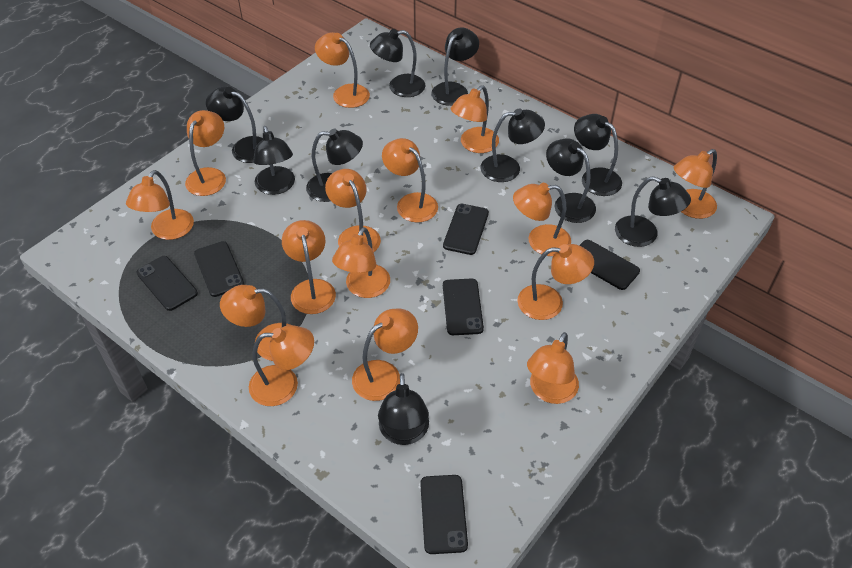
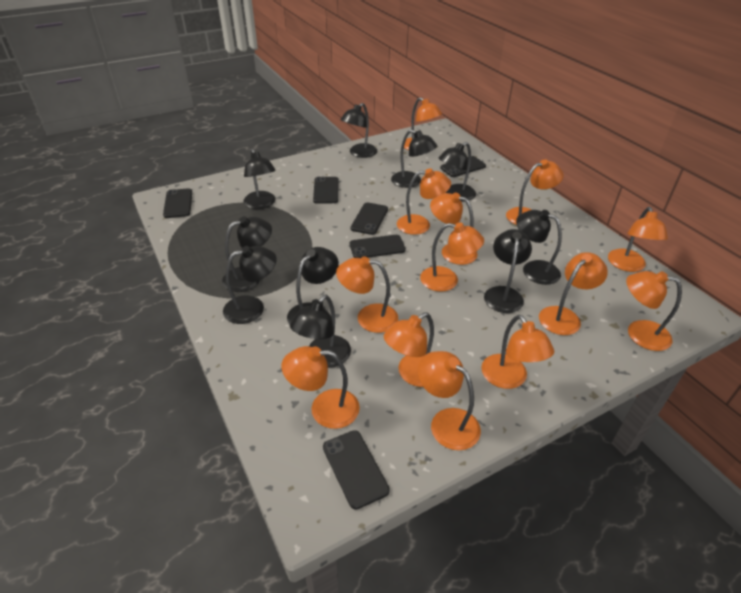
orange lamp: [126,170,194,240] [185,110,226,196] [220,285,290,361] [249,325,314,406] [282,220,336,314] [315,32,370,108] [325,169,381,253] [332,227,390,298] [352,309,418,401] [382,138,438,223] [451,85,499,153] [513,183,571,256] [517,244,594,320] [527,332,579,404] [674,149,717,219] = 15 -> [281,346,360,429] [336,256,398,333] [384,313,434,387] [397,168,451,235] [404,97,442,150] [418,351,481,450] [420,222,484,292] [430,192,478,265] [481,315,554,389] [506,159,564,225] [539,252,608,335] [608,207,668,272] [626,271,682,351] = 13

